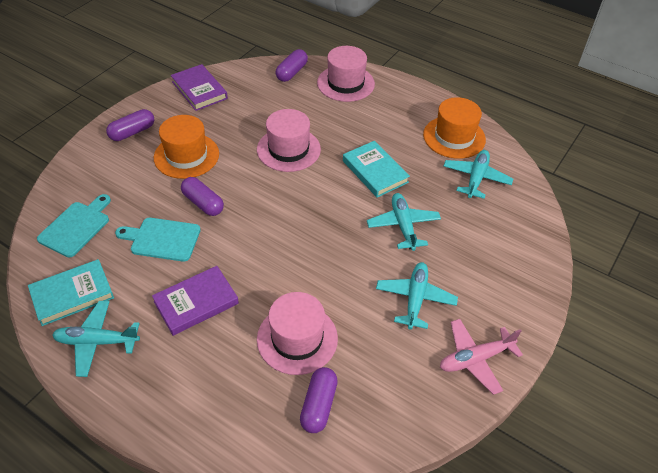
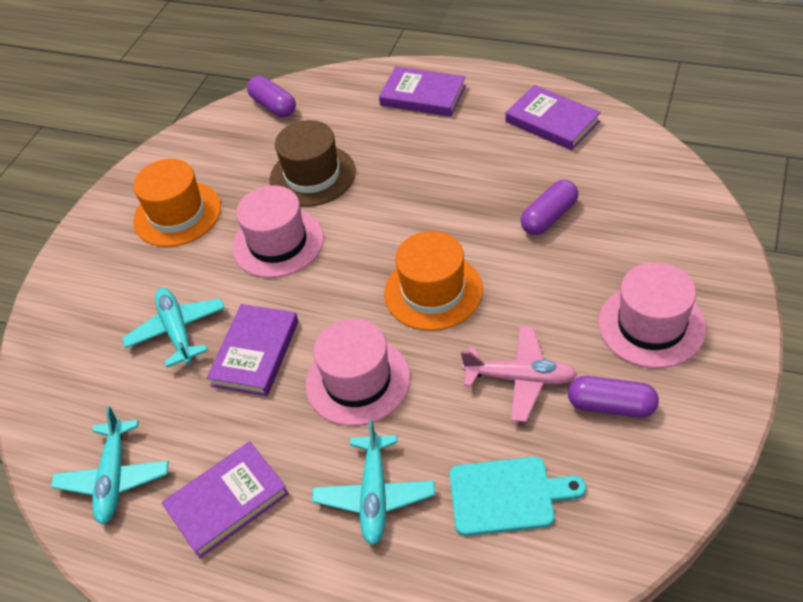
brown hat: none = 0 -> [270,120,356,207] = 1
purple book: [152,266,239,336] [171,64,228,111] = 2 -> [162,441,289,559] [207,304,298,396] [379,67,466,117] [505,85,601,150] = 4
purple capsule: [106,109,154,141] [181,177,224,216] [275,49,308,82] [300,367,338,433] = 4 -> [247,76,296,118] [521,180,578,235] [568,376,659,418] = 3
turquoise book: [28,259,114,326] [343,141,410,198] = 2 -> none = 0
turquoise cutting board: [37,194,111,257] [115,218,201,262] = 2 -> [449,457,586,536] = 1
turquoise plane: [52,301,140,377] [367,193,441,251] [376,262,458,329] [443,150,513,199] = 4 -> [51,406,169,524] [122,288,225,367] [312,419,435,545] = 3

